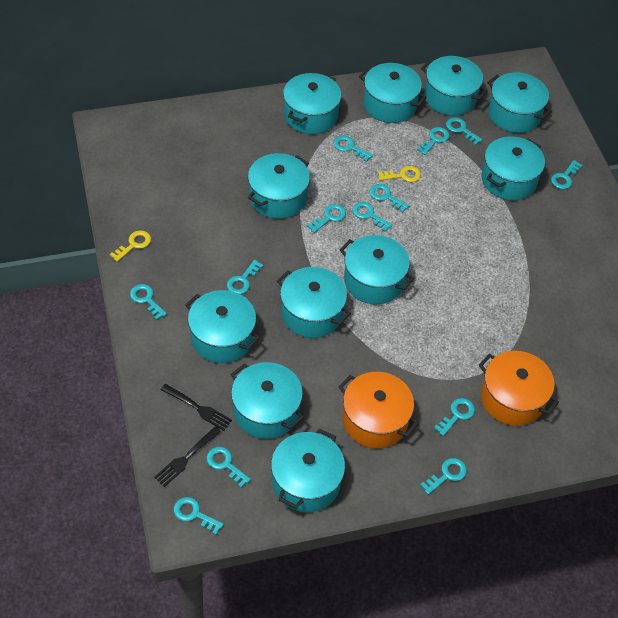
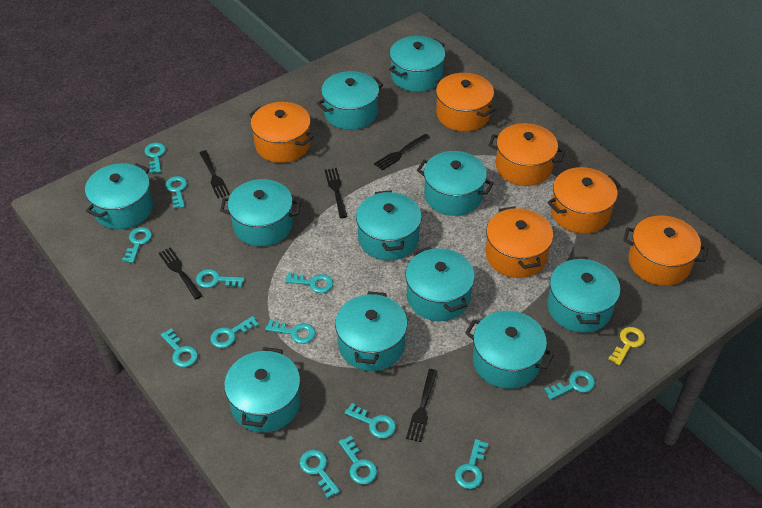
black fork: [154,426,221,487] [161,384,232,431] = 2 -> [159,247,203,300] [200,150,230,198] [325,168,348,218] [374,134,430,170] [406,369,438,442] = 5
orange pot: [339,372,418,448] [479,351,559,426] = 2 -> [249,102,314,163] [435,73,495,131] [486,206,553,278] [489,123,565,186] [548,167,621,234] [623,215,708,286] = 6
yellow key: [110,230,151,262] [378,166,421,182] = 2 -> [608,327,645,366] = 1

